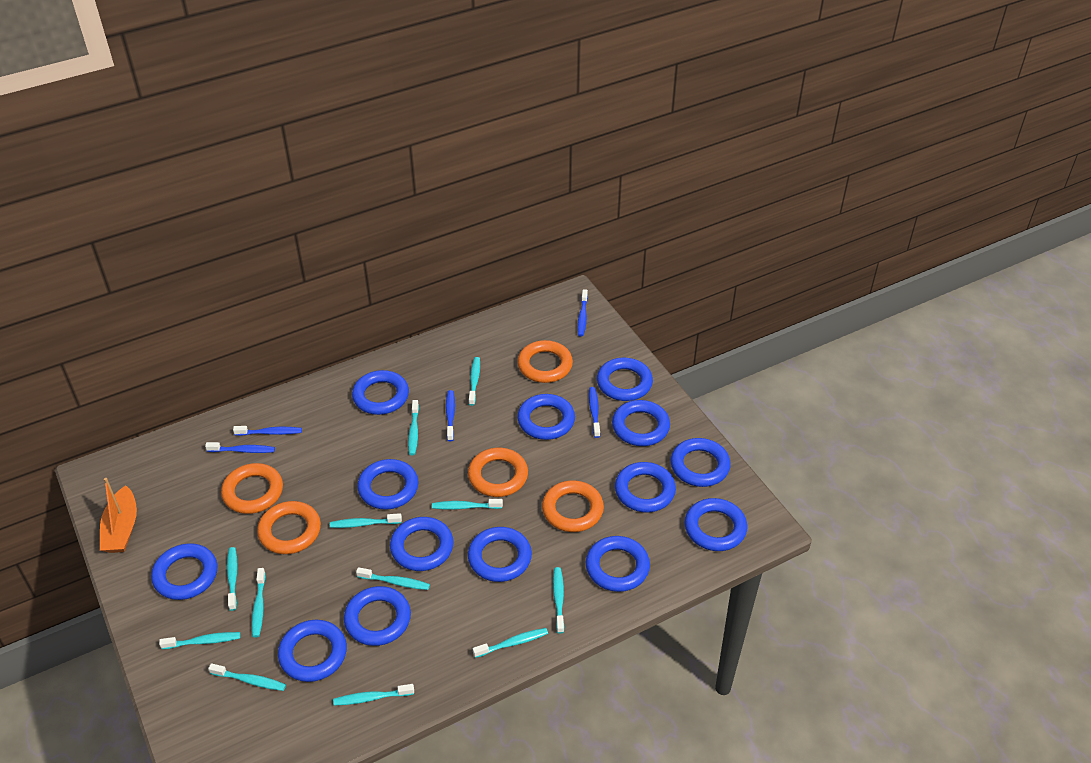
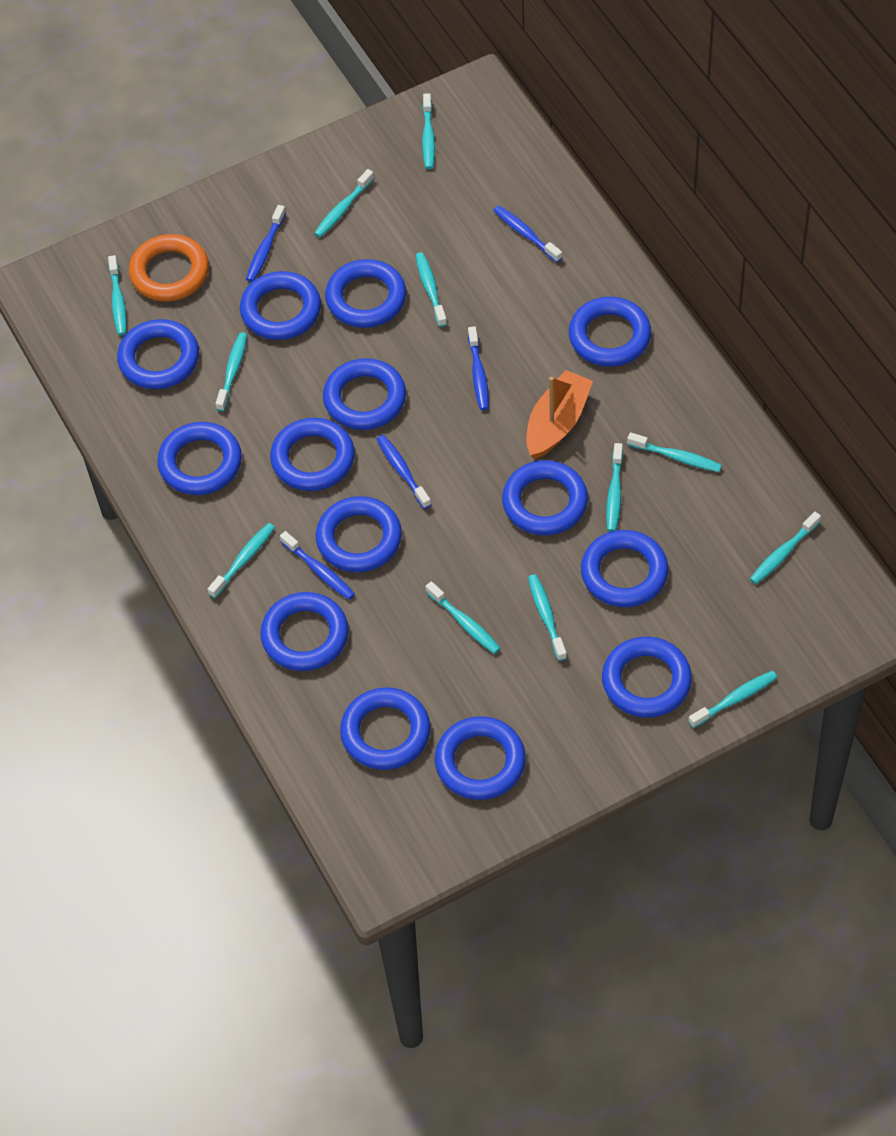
orange ring: [221,463,283,514] [257,501,321,554] [468,448,528,497] [517,340,573,383] [542,480,604,532] = 5 -> [129,234,209,301] = 1

